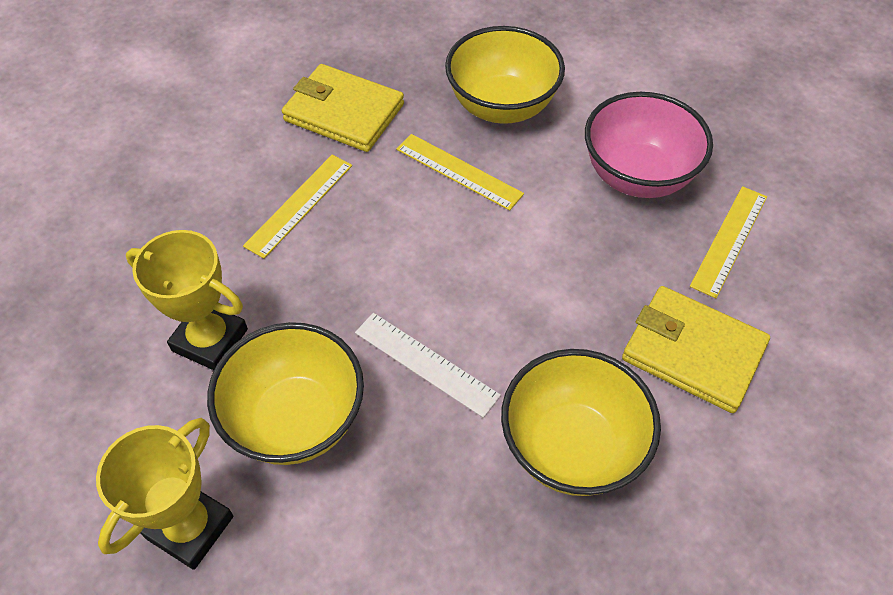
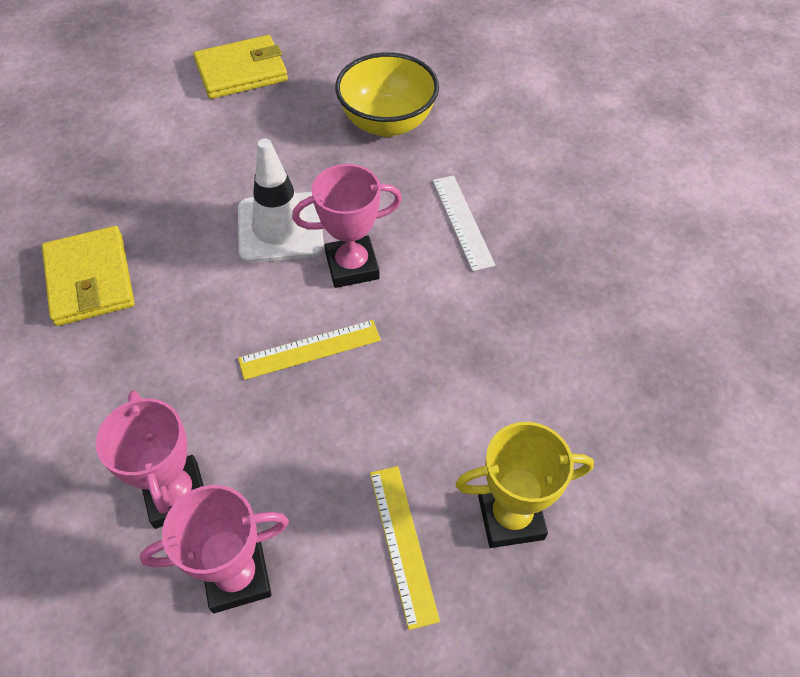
pink bowl: [585,92,713,198] = 1 -> none = 0
pink trophy: none = 0 -> [96,390,204,529] [140,485,289,613] [292,164,402,288] = 3
white traffic cone: none = 0 -> [238,139,324,263] = 1
yellow bowl: [207,322,364,465] [445,26,565,124] [501,349,661,496] = 3 -> [335,52,439,137] = 1
yellow ruler: [243,155,352,259] [396,134,524,211] [690,186,767,298] = 3 -> [238,320,381,380] [370,466,440,630] = 2
yellow trophy: [96,418,234,570] [126,230,248,370] = 2 -> [455,422,594,548] = 1

